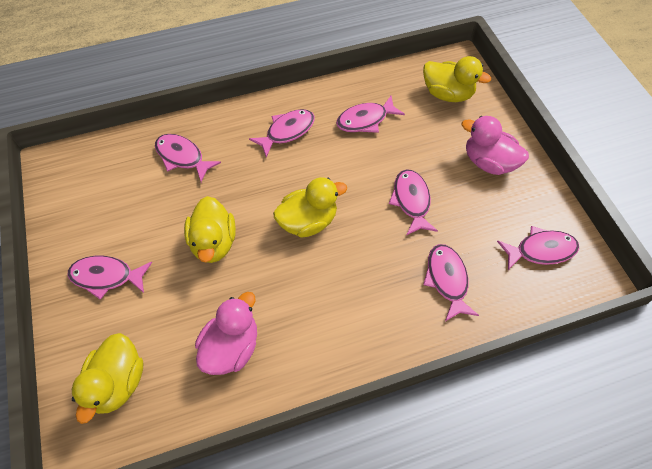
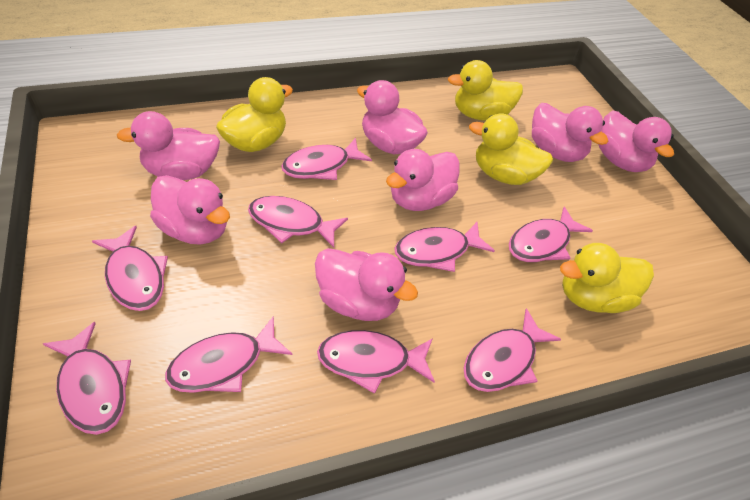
pink duck: [195,292,257,375] [462,116,529,175] = 2 -> [117,111,220,180] [150,175,230,245] [315,248,418,321] [357,80,428,154] [386,149,460,211] [532,103,608,162] [598,111,674,172] = 7
pink fish: [67,256,152,300] [155,134,221,182] [249,109,315,157] [336,96,405,133] [389,169,438,235] [423,244,479,321] [497,226,579,270] = 7 -> [43,322,131,435] [92,226,168,311] [165,317,292,393] [248,196,348,248] [281,138,372,180] [317,330,435,394] [394,222,495,272] [464,308,561,392] [509,206,593,262] = 9

